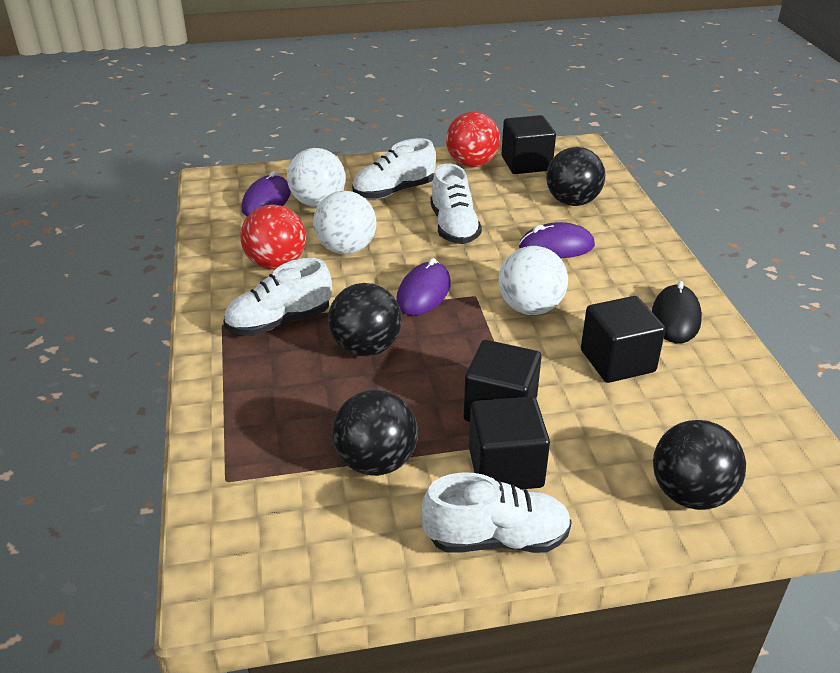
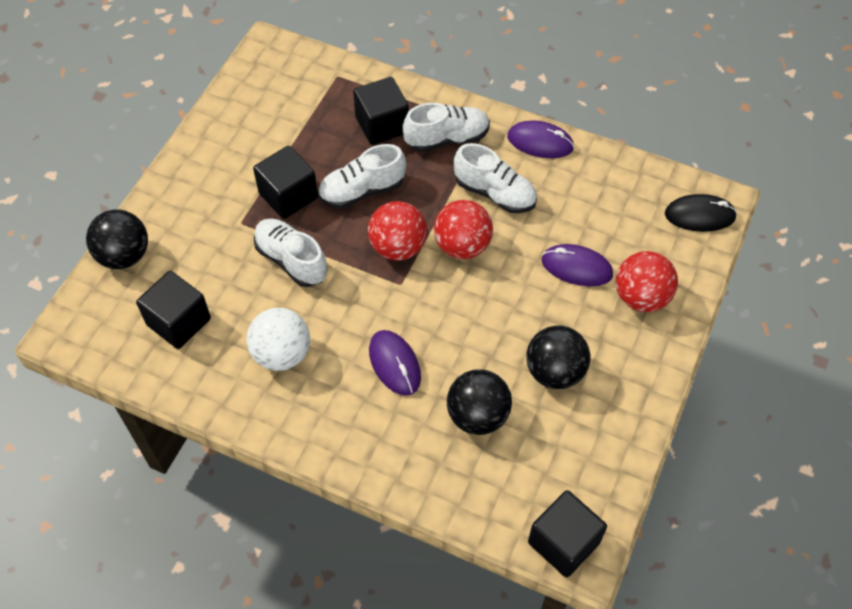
black ball: [328,283,402,356] [332,390,418,476] [546,147,605,206] [653,420,746,510] = 4 -> [86,209,148,269] [447,370,512,435] [526,326,590,389] = 3
red ball: [240,204,306,270] [446,112,500,167] = 2 -> [368,201,427,261] [434,200,493,259] [616,251,678,312] = 3
white ball: [287,148,345,207] [313,191,376,254] [498,246,568,315] = 3 -> [247,308,310,371] = 1

